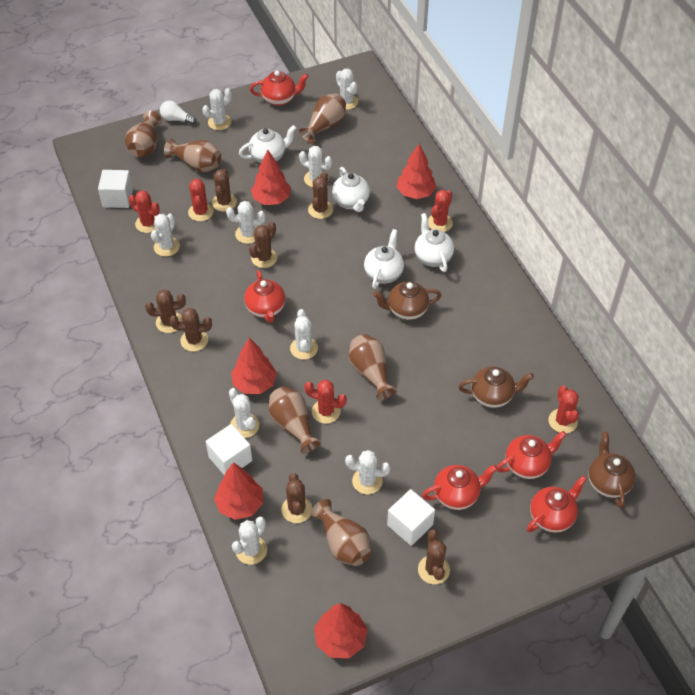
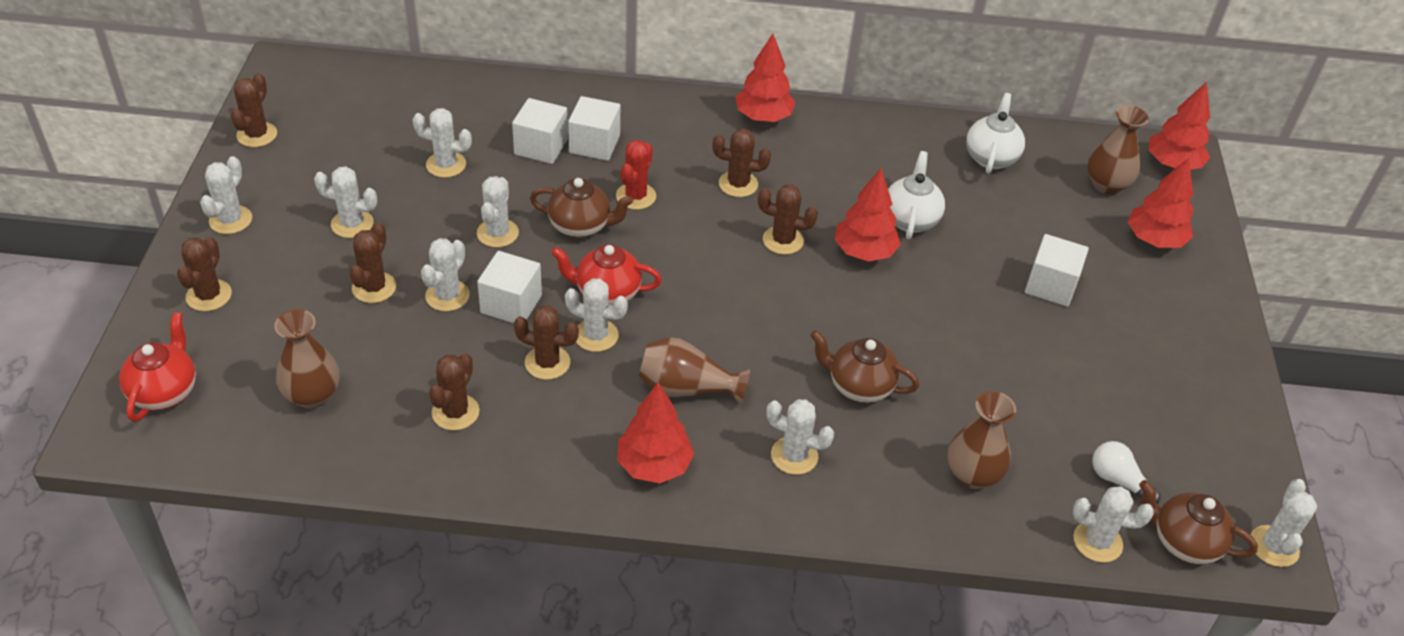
brown vase: [125,111,162,157] [164,139,221,172] [269,386,321,454] [299,93,346,143] [311,499,371,566] [349,334,397,400] = 6 -> [274,309,340,409] [639,337,750,405] [947,391,1016,489] [1087,105,1149,194] = 4
red cactus: [128,190,160,233] [188,178,214,221] [305,380,347,424] [428,190,453,232] [548,386,579,433] = 5 -> [616,140,656,210] = 1
red teapot: [244,270,285,323] [250,71,309,106] [422,465,498,510] [497,431,566,479] [527,476,587,533] = 5 -> [119,312,196,422] [551,245,662,306] = 2
white cube: [98,170,133,208] [206,424,252,475] [387,489,435,546] = 3 -> [477,251,542,323] [512,98,568,164] [568,96,620,161] [1025,234,1089,307] = 4
white teapot: [239,125,296,163] [332,167,370,212] [364,229,404,289] [415,213,454,272] = 4 -> [888,151,945,239] [966,93,1025,174] = 2

